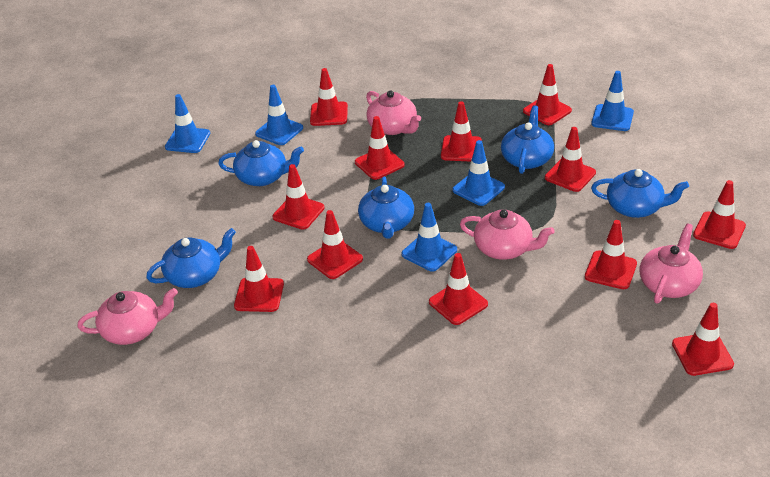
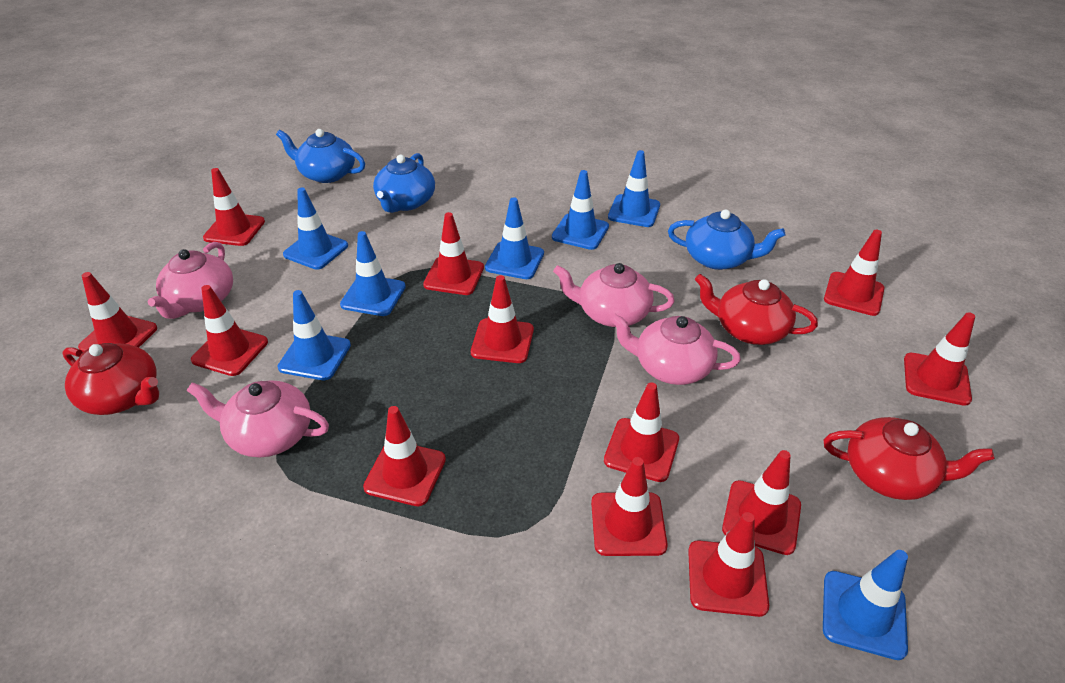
blue teapot: [146,228,236,288] [218,140,304,186] [358,177,414,239] [501,105,554,174] [591,169,689,218] = 5 -> [276,129,365,183] [373,153,435,213] [668,209,785,270] = 3
blue traffic cone: [165,94,210,153] [255,85,303,145] [402,203,457,272] [453,140,505,206] [591,71,634,131] = 5 -> [278,290,351,380] [283,187,348,270] [340,231,406,316] [485,197,544,279] [552,170,609,250] [608,150,660,227] [823,550,908,660] = 7
red teapot: none = 0 -> [62,343,159,415] [695,274,818,345] [824,417,995,500] = 3

